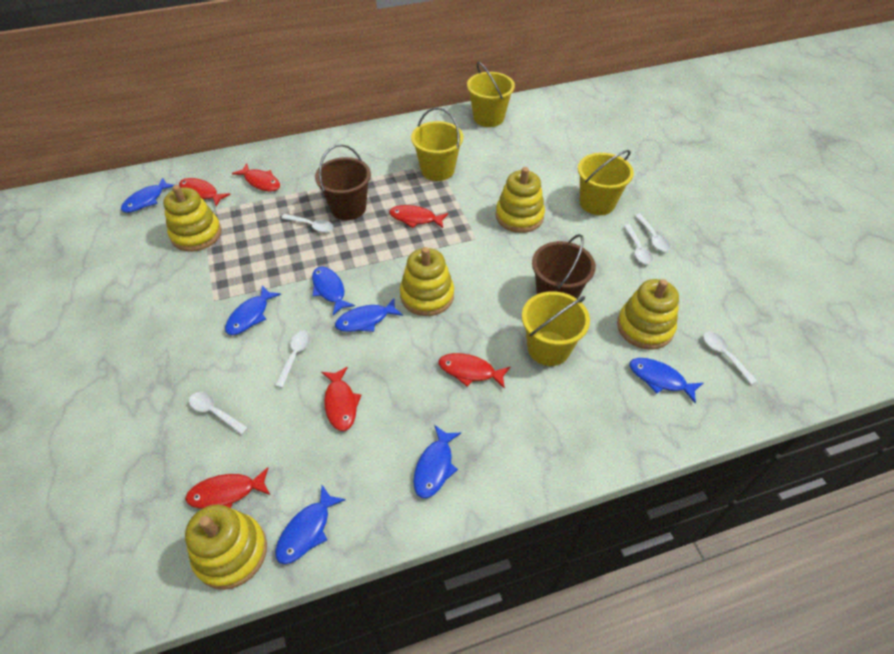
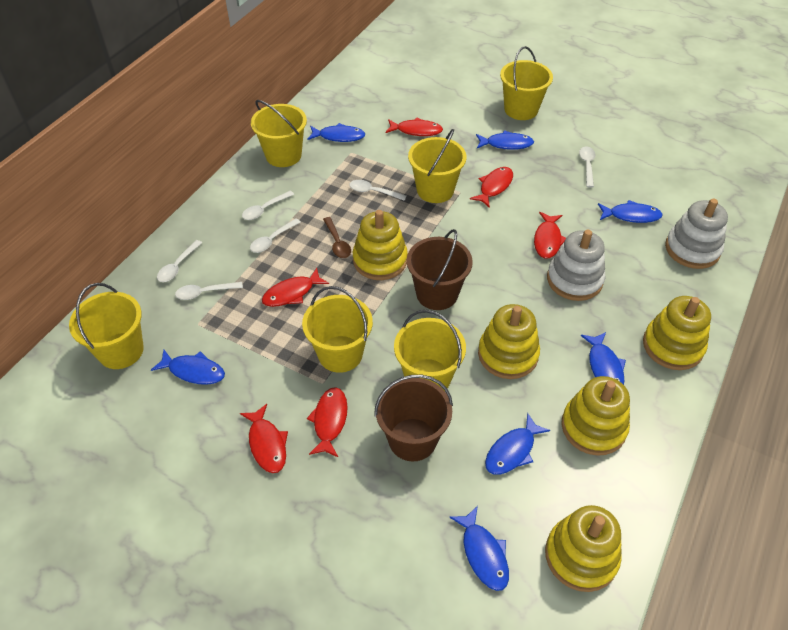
brown spoon: none = 0 -> [323,217,351,258] = 1
white stacking toy: none = 0 -> [547,230,605,301] [665,199,728,269] = 2
yellow bucket: [411,108,463,181] [467,62,515,127] [522,291,590,366] [578,150,634,215] = 4 -> [69,283,144,369] [251,100,307,167] [302,286,373,373] [394,310,466,391] [408,129,466,203] [500,46,553,120] = 6

